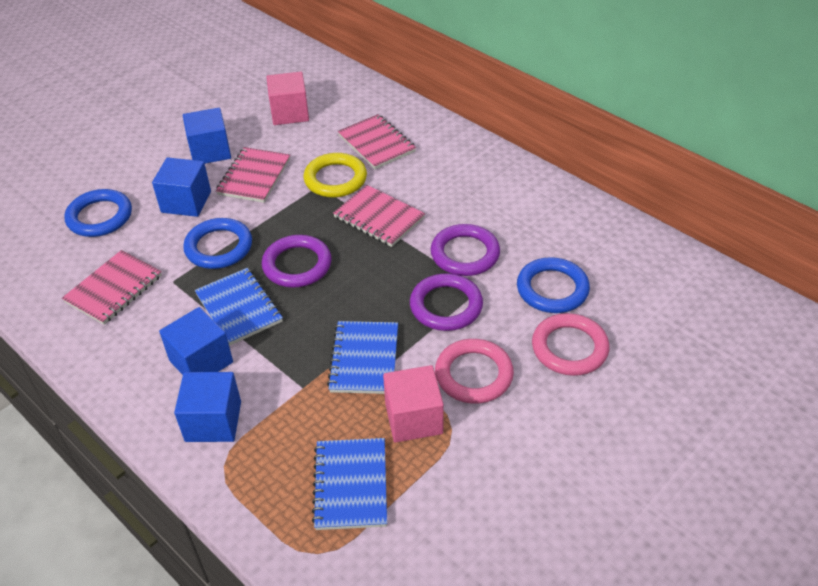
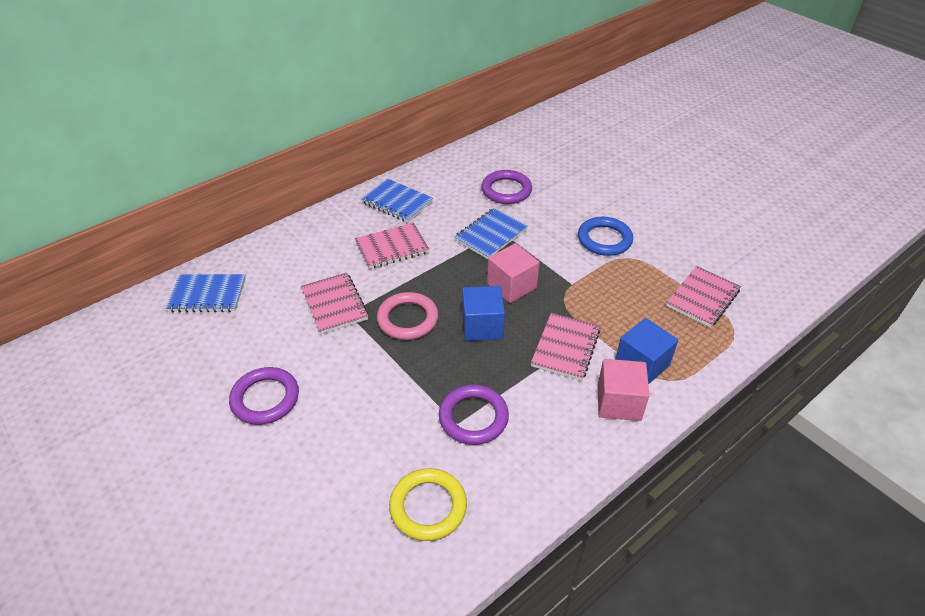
blue cube: [152,157,211,217] [159,307,233,375] [174,372,241,442] [183,108,231,164] = 4 -> [462,286,505,341] [615,318,678,384] = 2
blue ring: [64,189,132,237] [183,218,252,269] [517,257,590,313] = 3 -> [578,217,633,256] = 1
pink ring: [435,339,514,404] [532,313,609,376] = 2 -> [377,292,438,340] = 1

